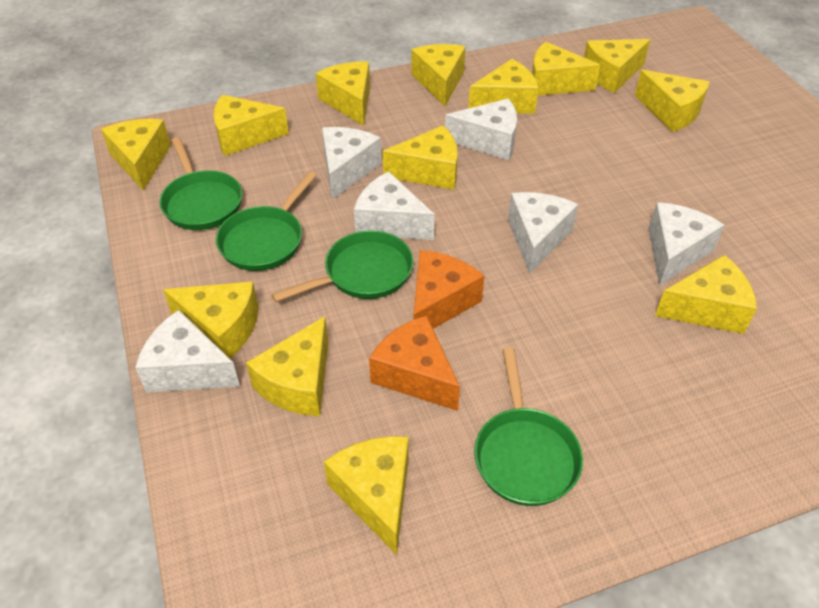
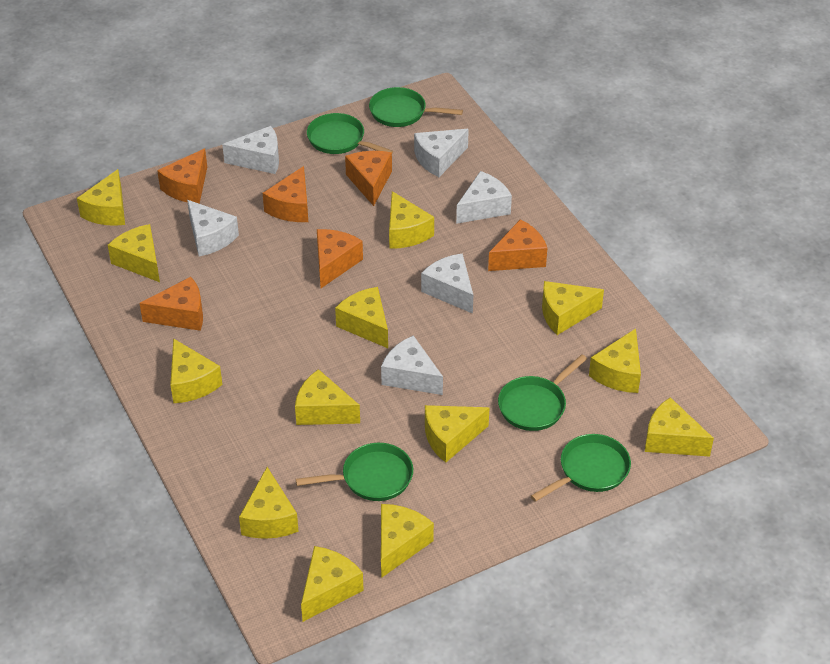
green pan: [160,137,242,230] [216,171,317,271] [271,230,414,302] [474,348,583,506] = 4 -> [296,443,413,501] [307,113,393,154] [369,87,463,127] [498,354,587,431] [531,434,631,502] = 5
orange cheese: [369,315,460,411] [413,250,484,329] = 2 -> [139,277,203,331] [157,148,207,204] [263,166,308,222] [317,229,363,288] [345,151,392,206] [488,219,547,271] = 6

